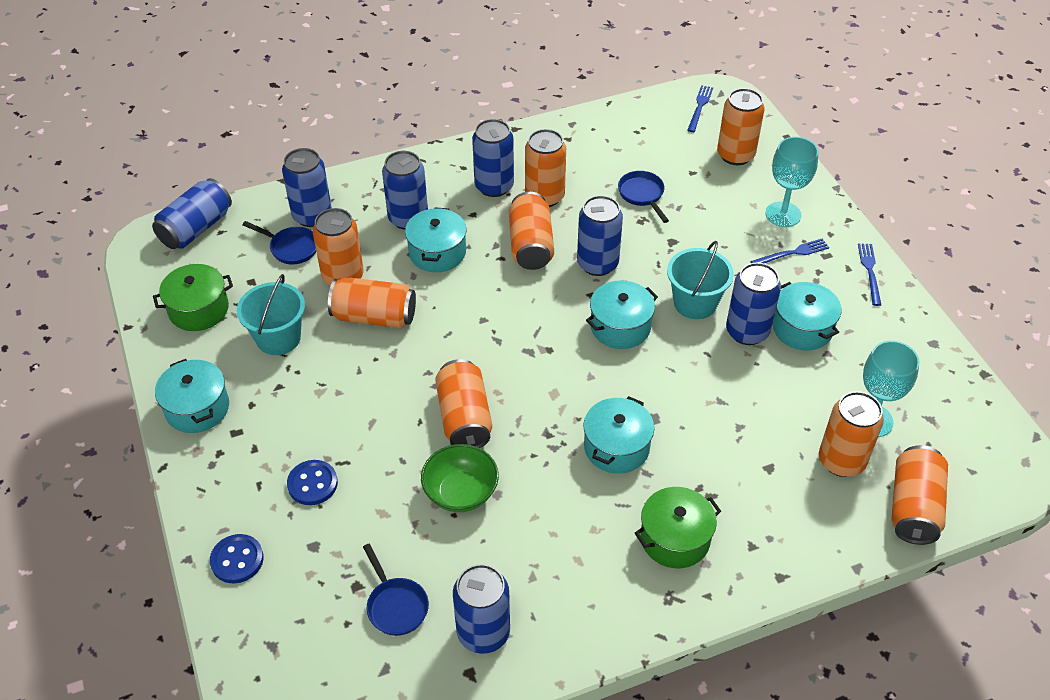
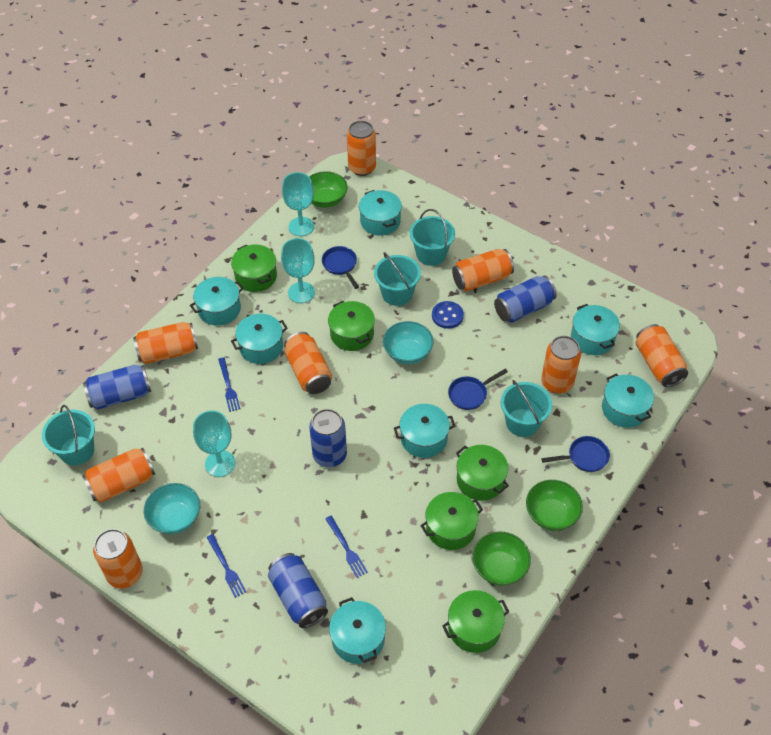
blue button: [210,534,264,583] [287,460,338,505] = 2 -> [432,301,464,329] = 1
blue can: [152,178,232,249] [282,148,332,227] [382,151,428,230] [453,564,510,654] [472,119,514,197] [577,195,623,276] [726,263,781,345] = 7 -> [83,365,151,410] [268,553,328,628] [309,409,347,467] [494,275,557,323] = 4
green bowl: [421,444,499,512] = 1 -> [309,171,348,208] [472,531,531,586] [526,480,583,531] = 3
green pot: [153,264,233,331] [635,487,721,568] = 2 -> [231,244,277,292] [328,301,375,351] [420,492,483,550] [442,590,510,653] [456,445,509,501] = 5
turquoise bowl: none = 0 -> [144,483,200,534] [383,321,433,364] = 2
turquoise bucket: [236,274,305,355] [667,241,734,319] = 2 -> [42,405,95,466] [374,252,421,306] [410,209,455,266] [501,380,552,437] = 4
turquoise goblet: [765,137,818,227] [863,341,920,437] = 2 -> [193,410,235,477] [281,238,315,303] [282,172,314,236] = 3
turquoise pot: [155,359,229,433] [405,207,467,272] [583,396,654,474] [586,280,658,349] [772,282,841,350] = 5 -> [190,277,244,326] [231,314,288,364] [329,597,386,664] [359,190,402,236] [394,404,455,458] [571,304,620,355] [602,373,654,428] = 7

